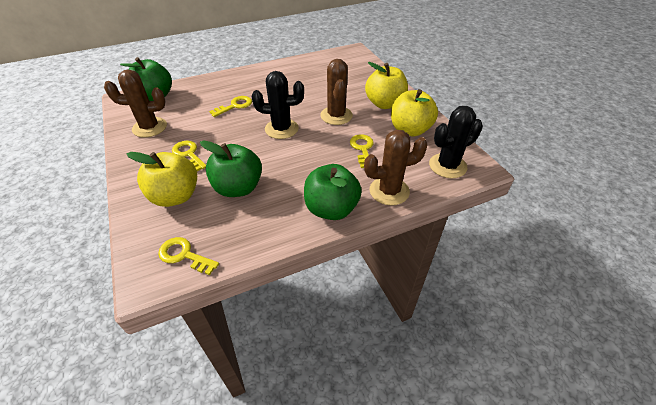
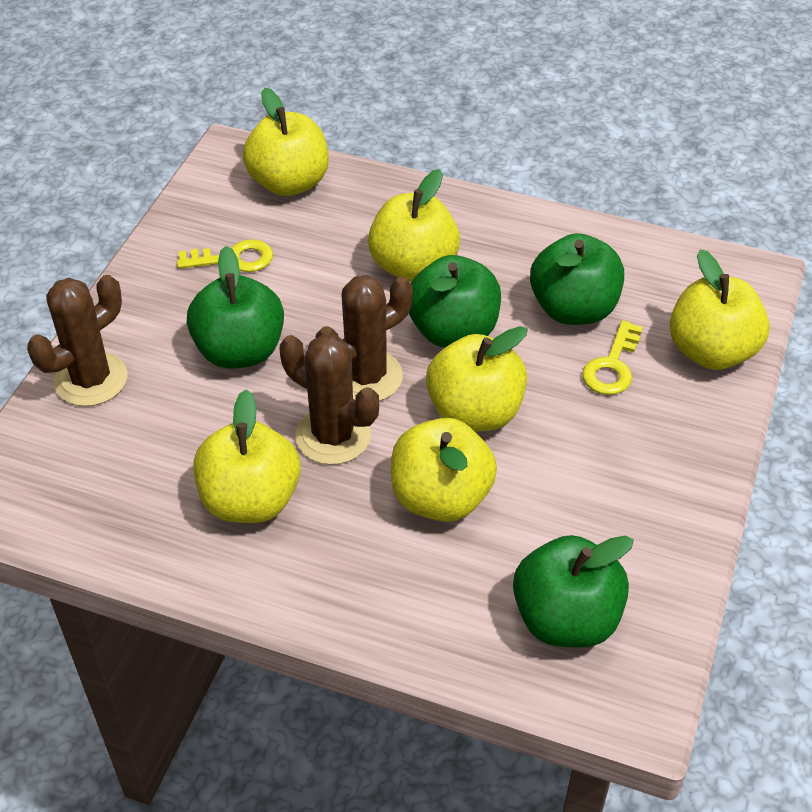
black cactus: [252,71,304,139] [429,106,483,178] = 2 -> none = 0
green apple: [120,57,172,101] [200,141,262,197] [304,164,362,220] = 3 -> [187,246,284,369] [409,255,501,348] [513,535,634,647] [530,233,624,325] = 4
yellow apple: [127,152,197,207] [365,62,408,109] [391,89,438,136] = 3 -> [193,389,301,523] [243,88,329,196] [368,169,460,282] [391,418,497,522] [426,326,528,431] [669,249,770,370] = 6
yellow key: [158,237,219,275] [172,140,206,171] [209,96,252,117] [350,134,374,168] = 4 -> [177,239,273,272] [582,320,643,395] = 2

